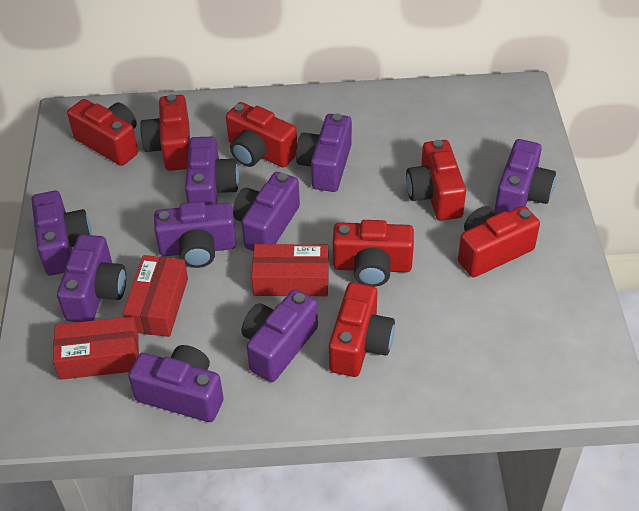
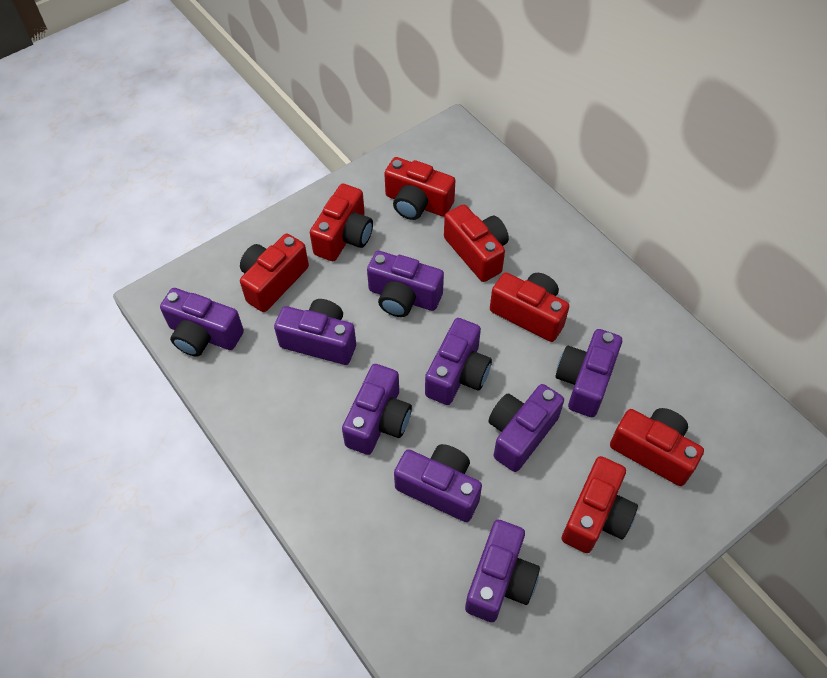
red box: [53,316,139,380] [123,255,188,337] [251,244,329,296] = 3 -> none = 0

